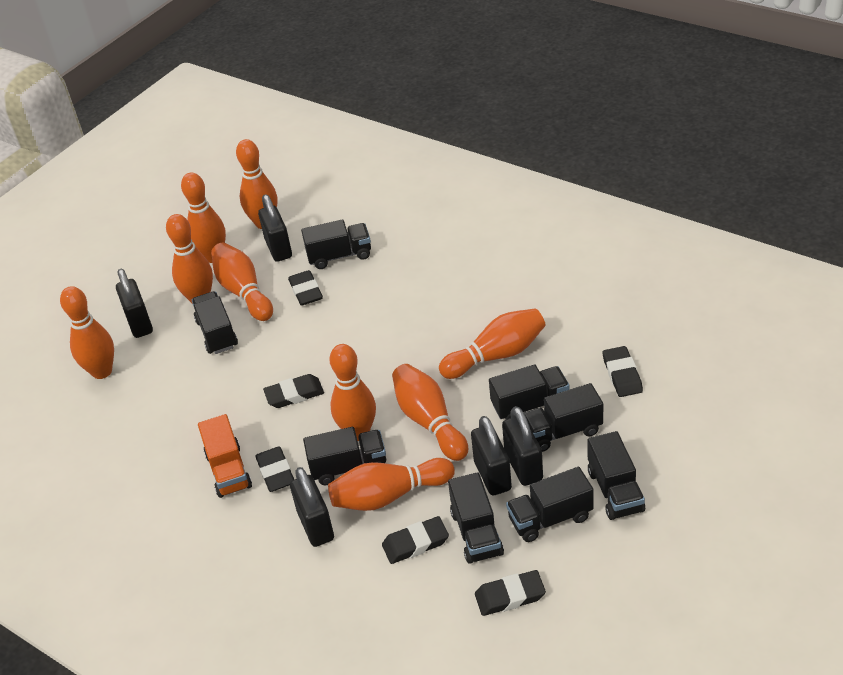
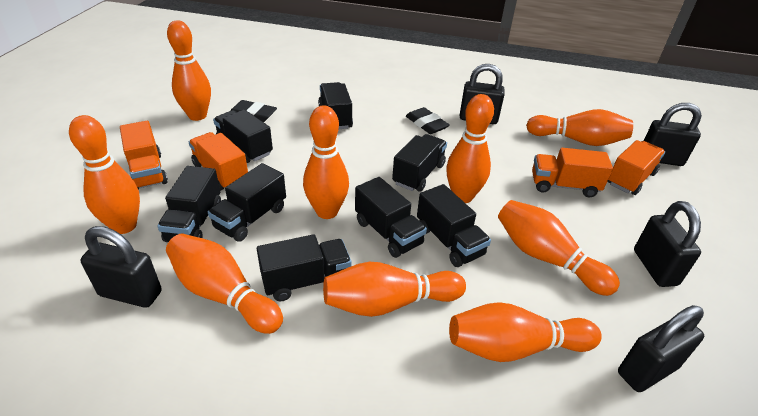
black eraser: [255,446,294,492] [263,374,324,408] [288,270,323,306] [382,516,449,564] [475,570,546,616] [603,346,643,397] = 6 -> [230,100,277,122] [406,107,450,134] = 2
orange truck: [198,414,252,498] = 1 -> [120,121,168,190] [189,132,248,190] [532,148,613,197] [607,140,665,195] = 4

